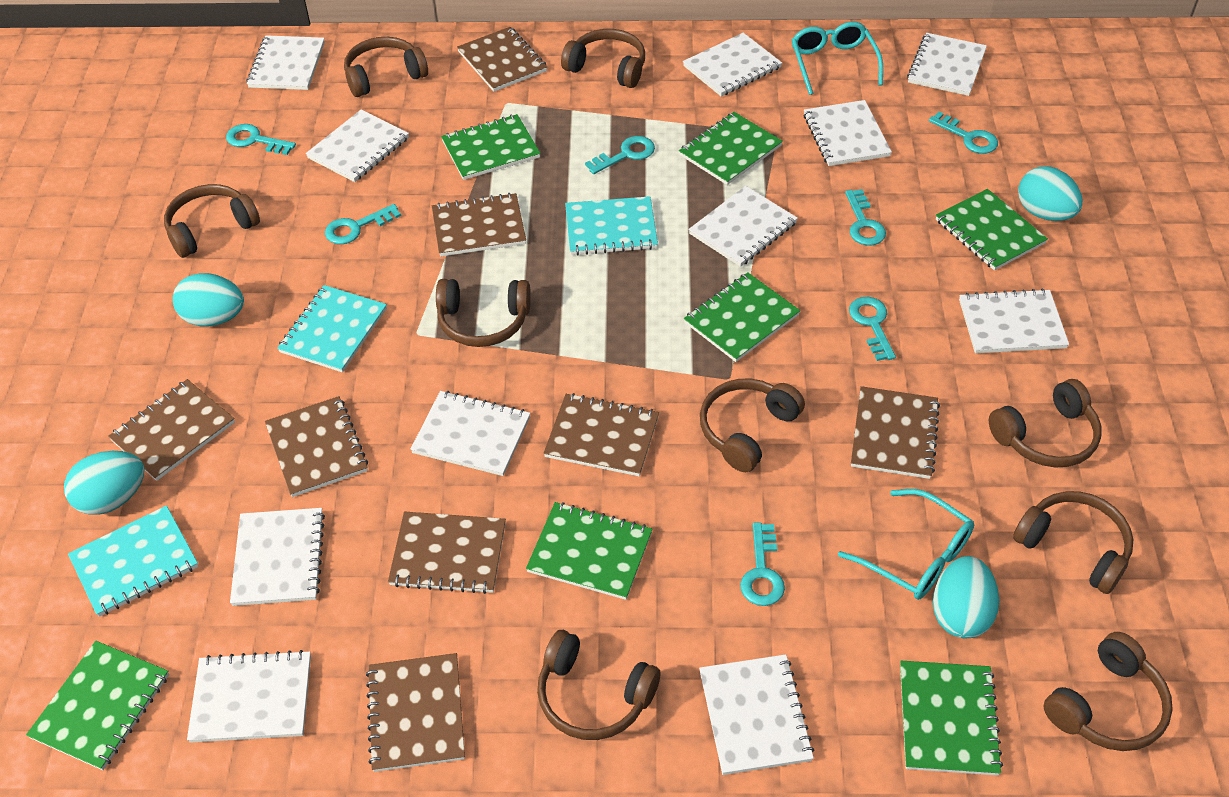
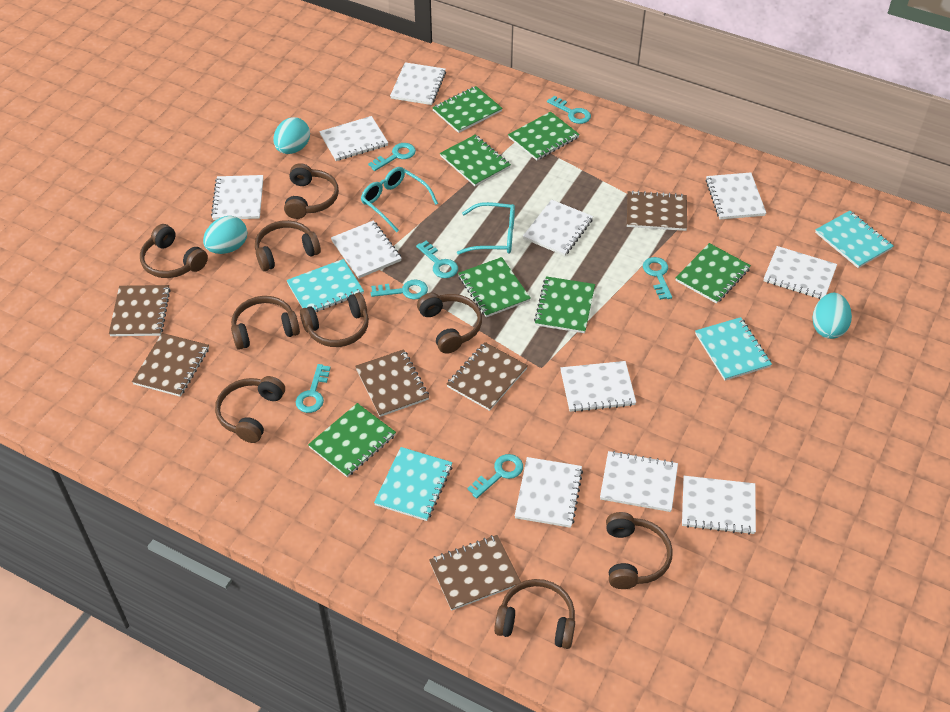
brown notebook: [108,379,235,481] [265,396,368,497] [366,653,465,772] [388,512,506,594] [432,193,526,257] [457,27,547,92] [544,393,659,476] [851,386,940,479] = 8 -> [109,285,171,336] [132,333,209,397] [355,349,429,417] [429,535,521,611] [447,342,528,411] [627,190,687,231] = 6
turquoise egg: [64,451,145,515] [173,273,244,327] [933,556,999,638] [1018,166,1083,221] = 4 -> [203,216,247,254] [273,117,310,154] [812,293,852,339] = 3
turquoise notebook: [68,505,199,617] [277,285,387,373] [565,196,658,255] = 3 -> [286,259,364,312] [374,447,453,521] [695,317,772,381] [815,211,893,268] = 4

